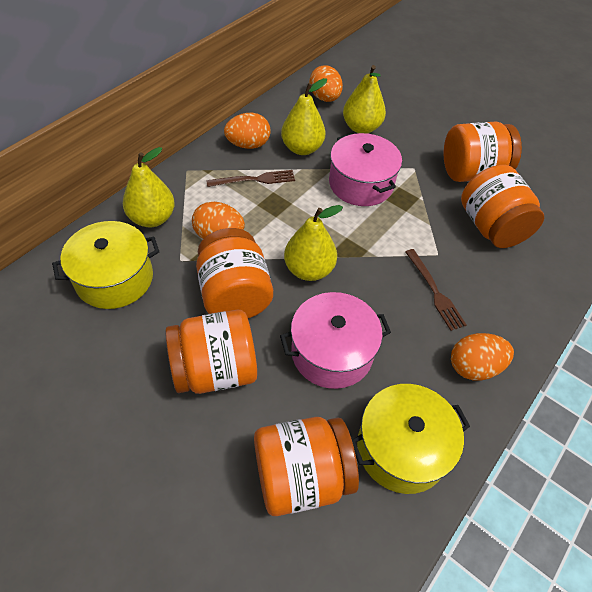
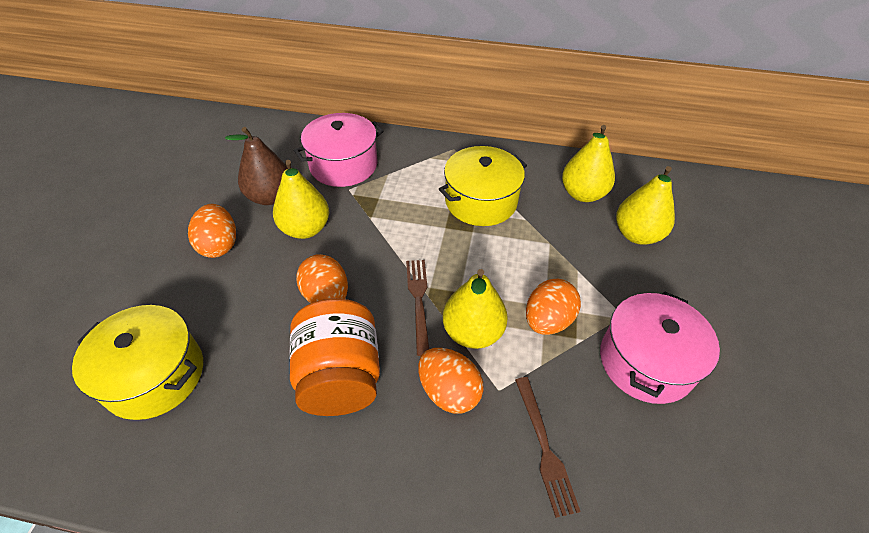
brown pear: none = 0 -> [225,127,288,205] = 1
orange jar: [165,310,257,394] [196,228,273,318] [254,417,359,516] [444,122,522,182] [461,165,544,248] = 5 -> [289,298,380,416] = 1

